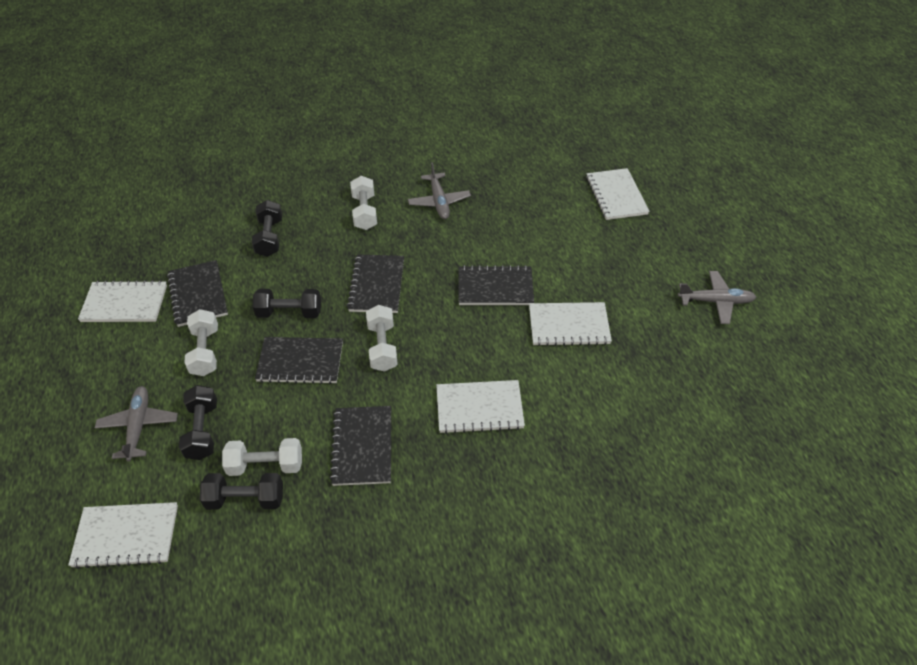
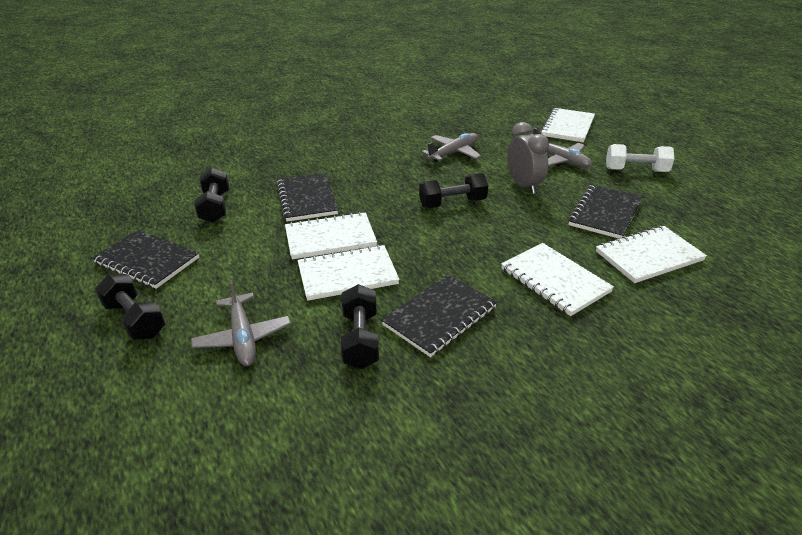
black notebook: [167,260,228,327] [255,337,343,384] [330,406,391,486] [347,254,404,313] [458,265,534,305] = 5 -> [92,229,199,289] [277,173,338,222] [381,274,497,357] [568,184,642,239] = 4
grey clock: none = 0 -> [507,122,549,194] = 1
white dumbbell: [184,309,218,376] [222,438,302,476] [350,176,377,230] [366,305,398,372] = 4 -> [606,144,674,172] = 1

